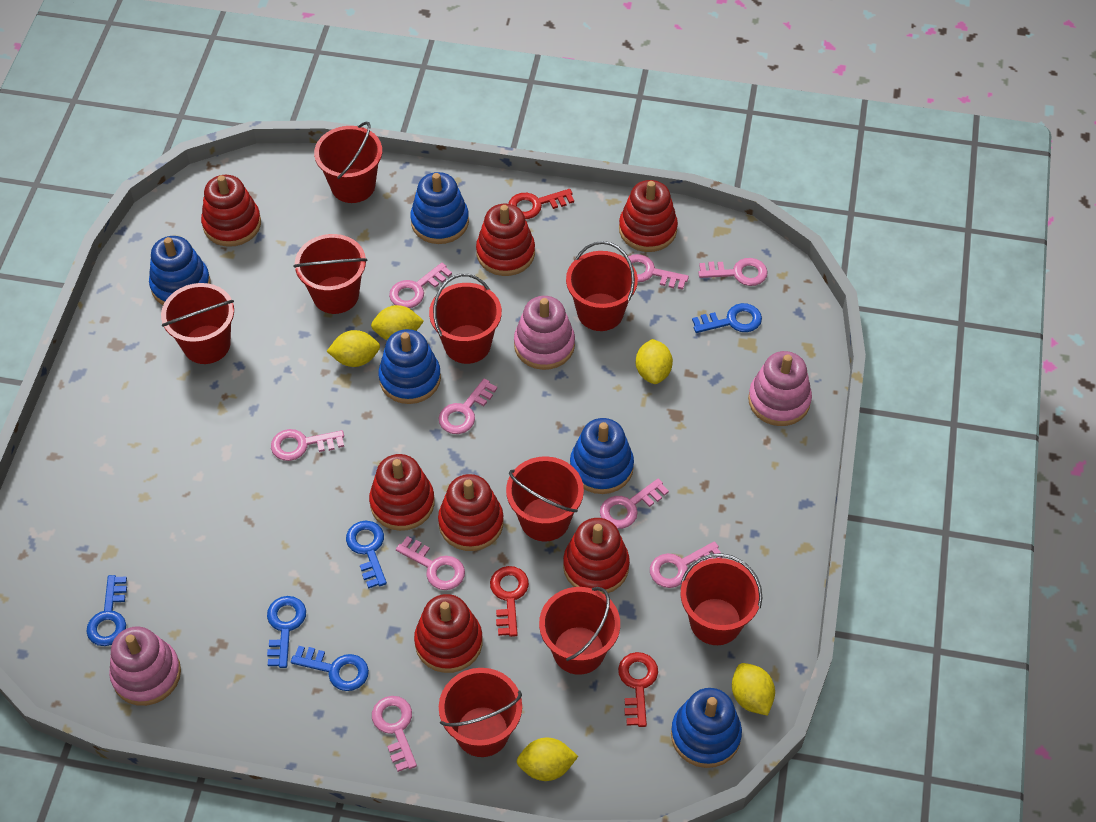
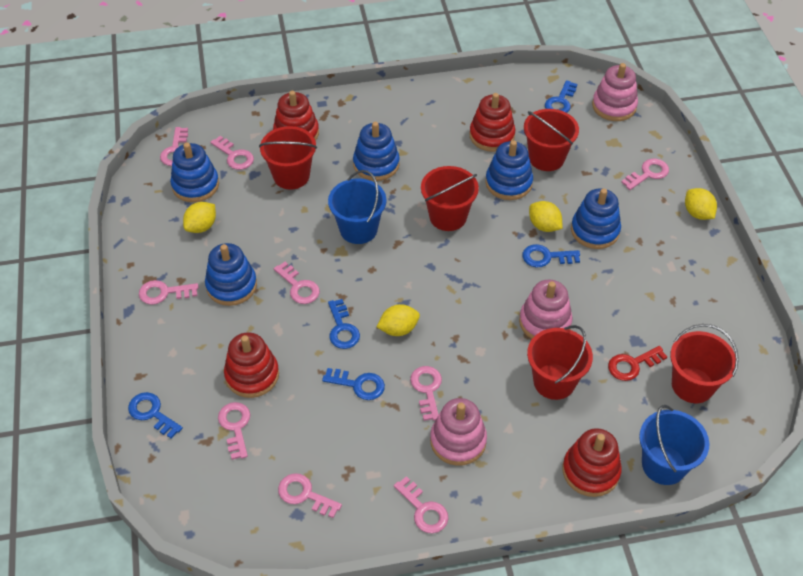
blue bucket: none = 0 -> [328,170,386,244] [639,405,709,485] = 2
red bucket: [161,283,234,364] [293,234,367,314] [314,121,382,203] [429,274,502,364] [439,668,522,757] [506,456,584,542] [539,587,620,675] [566,241,638,331] [681,553,762,645] = 9 -> [259,126,317,190] [421,166,479,231] [524,109,579,171] [527,325,593,400] [670,324,739,403] = 5
red key: [490,566,529,637] [508,189,574,219] [618,652,658,727] = 3 -> [608,346,667,381] = 1
red stacking toy: [201,175,261,247] [369,454,435,531] [414,594,483,673] [438,474,504,551] [476,204,535,276] [563,518,630,594] [619,180,678,252] = 7 -> [224,332,279,398] [273,91,319,141] [469,93,515,152] [562,428,622,497] = 4
yellow lemon: [327,330,380,367] [371,305,424,340] [517,738,578,781] [636,339,673,384] [732,663,775,716] = 5 -> [183,202,216,233] [377,304,420,336] [529,201,562,232] [685,188,717,220] = 4

